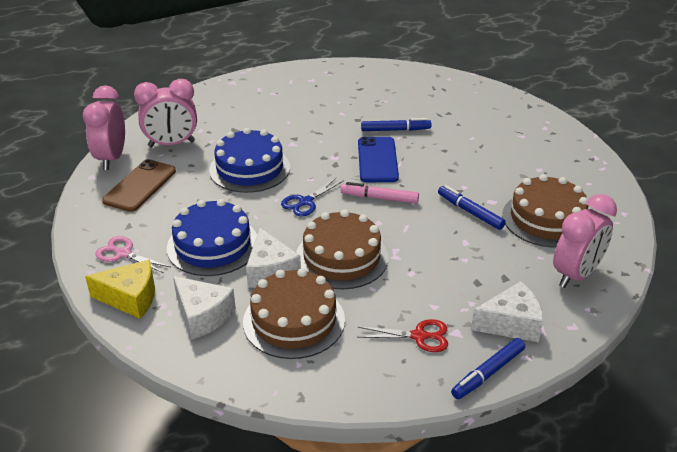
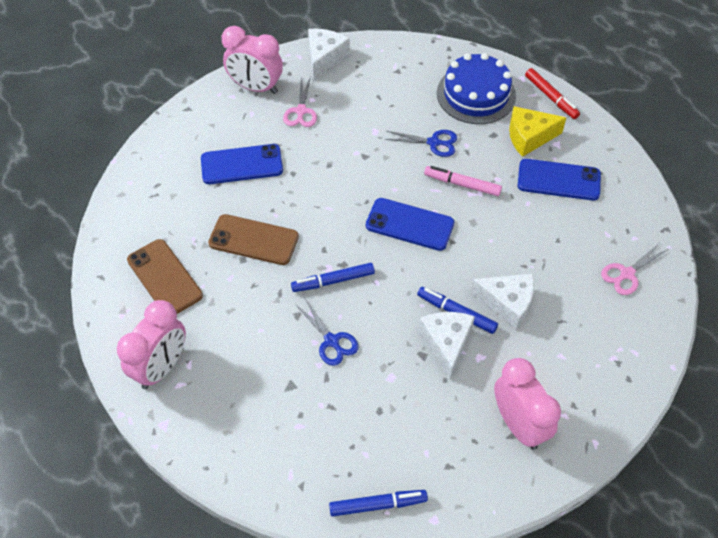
blue cake: [167,199,257,276] [209,128,290,193] = 2 -> [437,53,516,124] = 1
blue phone: [358,136,399,182] = 1 -> [201,144,283,184] [366,198,454,251] [518,159,601,201] = 3
blue scissors: [281,178,344,216] = 1 -> [295,299,359,366] [385,130,457,157] = 2
brown cake: [243,268,345,359] [296,210,389,289] [502,174,588,248] = 3 -> none = 0
brown phone: [102,159,176,212] = 1 -> [127,239,203,314] [208,214,299,265] = 2
pink scissors: [95,236,170,273] = 1 -> [283,76,317,127] [601,244,668,295] = 2
red marker: none = 0 -> [525,68,580,119] = 1
red scissors: [357,319,448,352] = 1 -> none = 0

